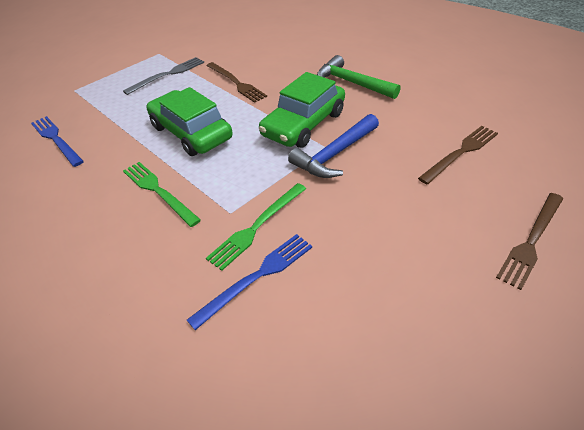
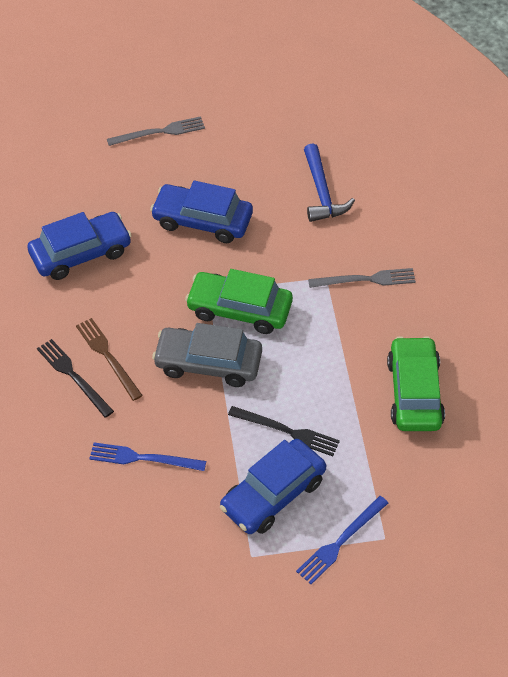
black fork: none = 0 -> [37,339,114,418] [228,406,340,456] = 2
blue car: none = 0 -> [27,212,132,280] [150,180,253,243] [220,439,326,534] = 3
brown fork: [207,62,267,103] [418,126,498,184] [496,193,563,290] = 3 -> [76,318,143,401] = 1
green fork: [123,162,201,227] [206,183,306,271] = 2 -> none = 0
green hammer: [317,55,401,99] = 1 -> none = 0
grey car: none = 0 -> [152,323,262,387] = 1
grey fork: [123,57,204,95] = 1 -> [107,116,205,146] [308,268,416,288] = 2

